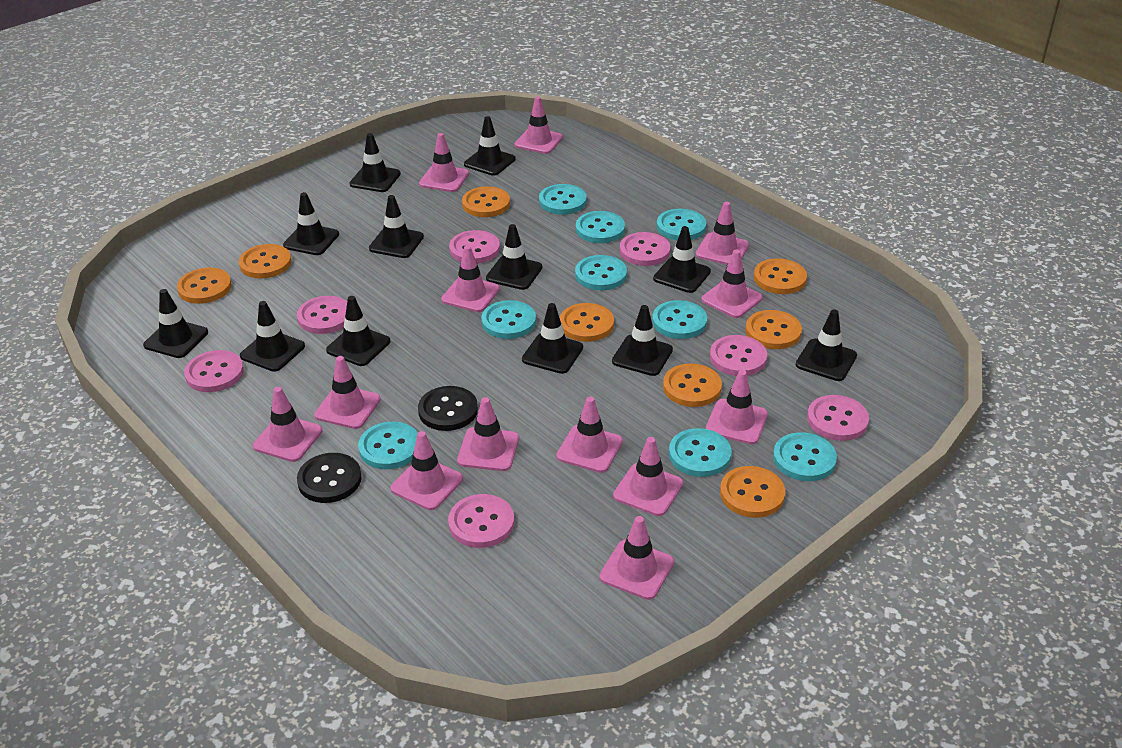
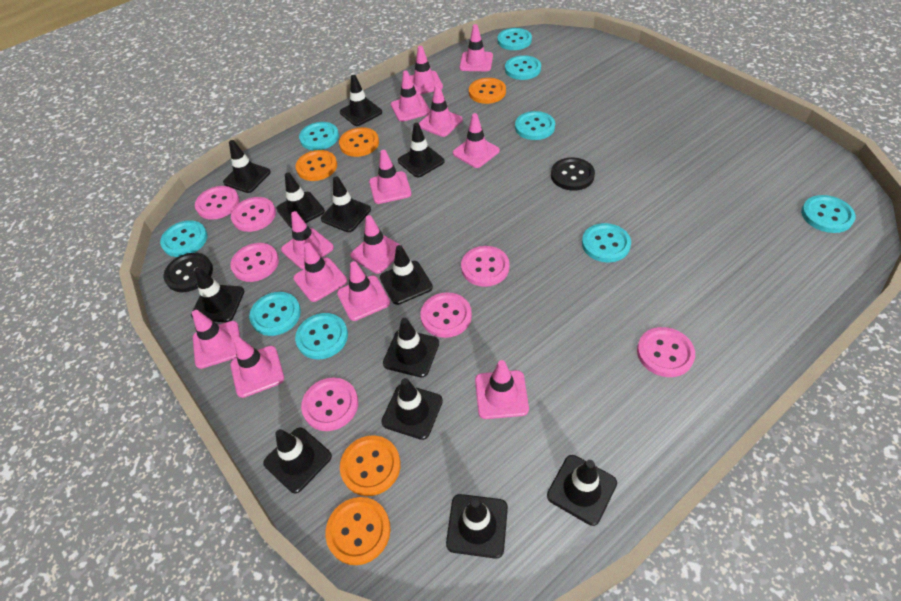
orange button: [177,268,232,304] [239,244,291,279] [462,186,510,217] [560,303,614,342] [663,363,722,407] [720,466,785,518] [746,310,802,349] [754,258,807,294] = 8 -> [295,150,337,181] [325,497,391,565] [339,127,379,157] [340,435,401,496] [469,78,506,104] = 5

